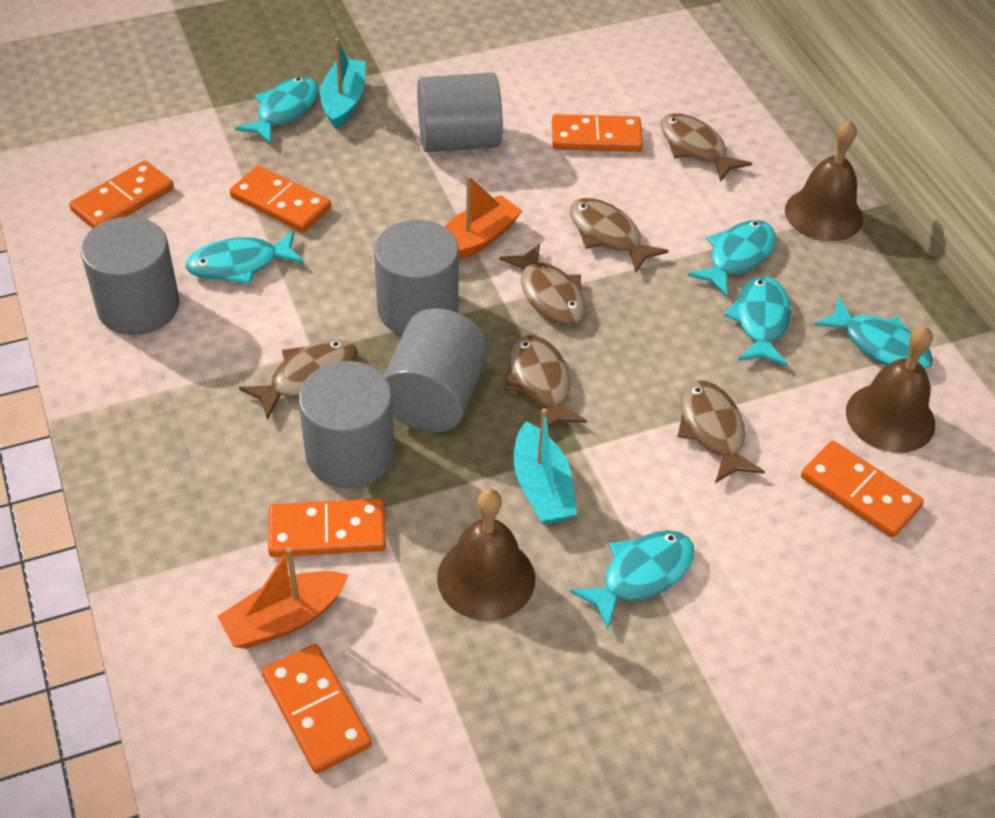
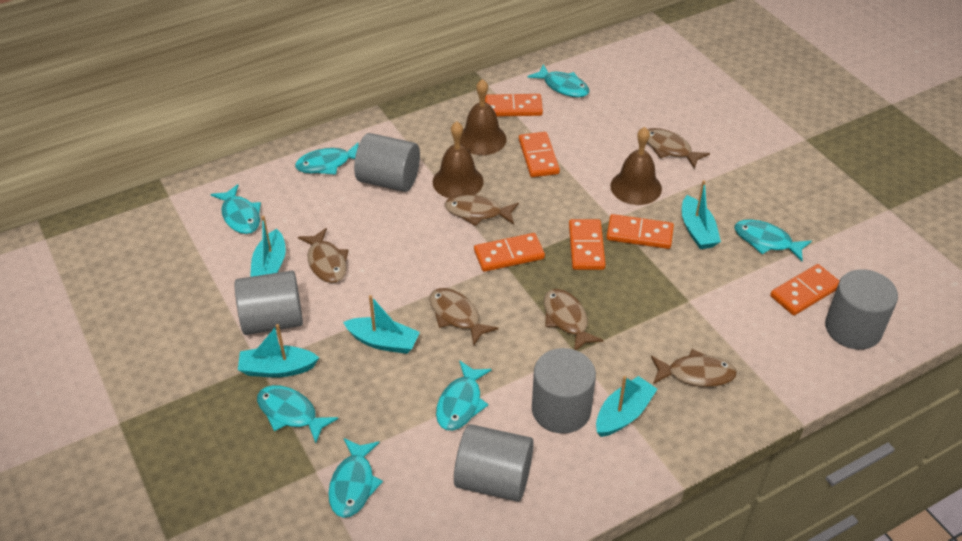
orange boat: [217,547,348,649] [445,175,523,260] = 2 -> none = 0
turquoise boat: [320,38,365,129] [514,408,577,525] = 2 -> [238,324,319,377] [250,216,286,277] [343,295,420,354] [596,376,657,437] [682,180,721,249] = 5
turquoise fish: [185,230,304,284] [235,77,319,144] [570,530,694,630] [687,220,776,297] [724,276,791,366] [814,297,933,370] = 6 -> [211,184,261,234] [257,385,338,443] [295,143,359,175] [328,438,383,518] [436,360,492,430] [528,64,590,97] [734,220,812,261] = 7

